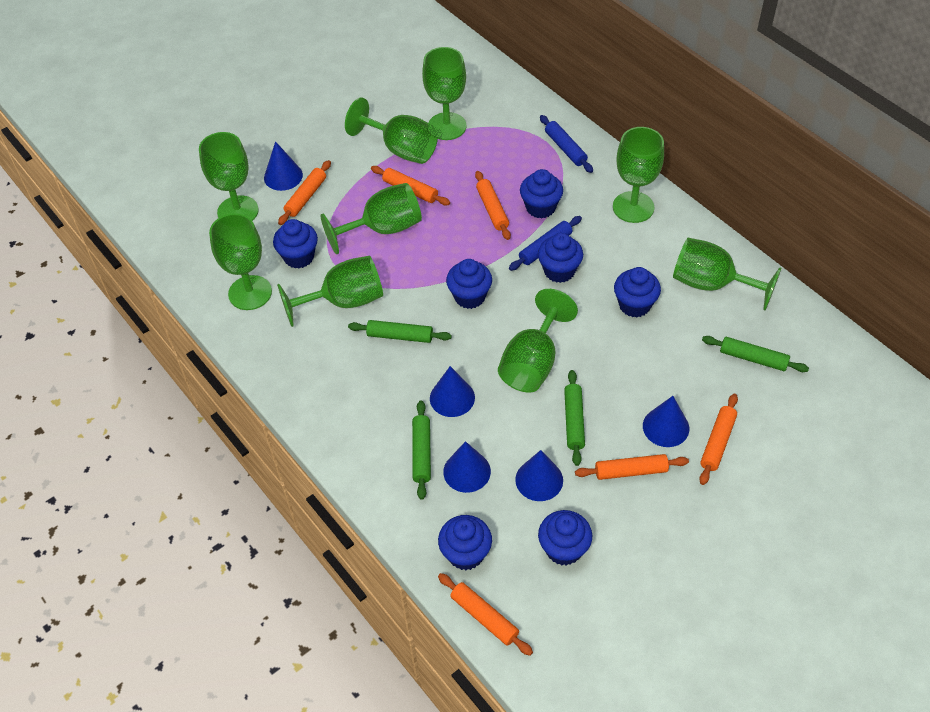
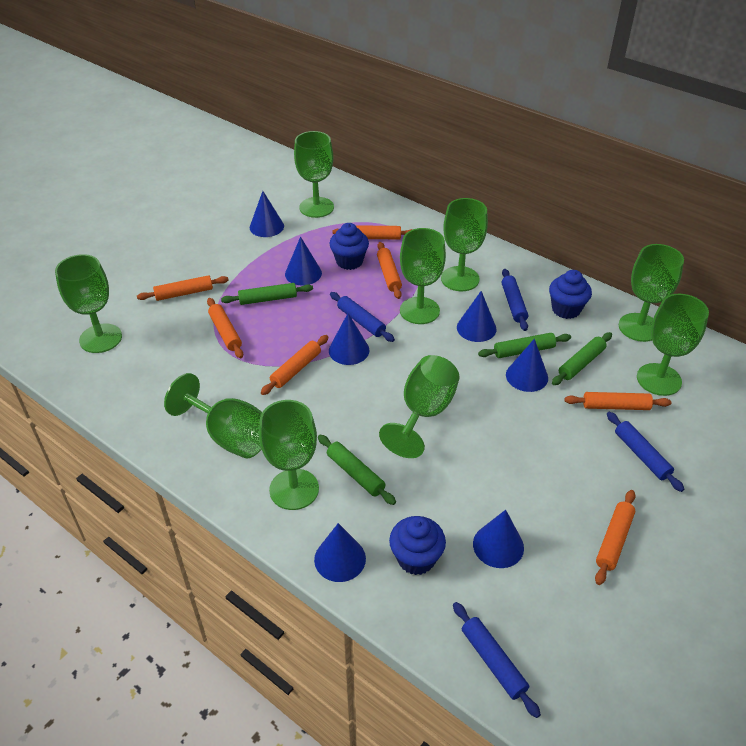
blue cone: [264,141,303,191] [430,366,475,417] [443,441,491,493] [515,450,563,501] [643,396,689,447] = 5 -> [250,191,284,237] [285,237,322,285] [314,523,366,582] [329,313,369,365] [457,291,497,342] [473,510,524,568] [506,339,548,392] = 7
blue cupcake: [273,219,318,268] [438,515,492,570] [446,259,492,309] [520,169,563,219] [538,233,583,283] [538,510,592,566] [614,267,661,318] = 7 -> [329,223,369,270] [389,516,446,575] [549,270,592,319] = 3
blue rolling pin: [509,216,582,271] [540,115,593,173] = 2 -> [330,292,395,342] [453,602,541,718] [501,269,528,331] [607,412,684,492] = 4
orange rolling pin: [278,160,331,225] [371,166,450,205] [438,573,533,656] [475,171,511,240] [575,454,689,480] [699,394,738,485] = 6 -> [137,275,229,301] [207,298,243,358] [261,335,329,395] [332,225,413,239] [377,242,402,299] [564,392,672,410] [595,490,636,585] = 7

